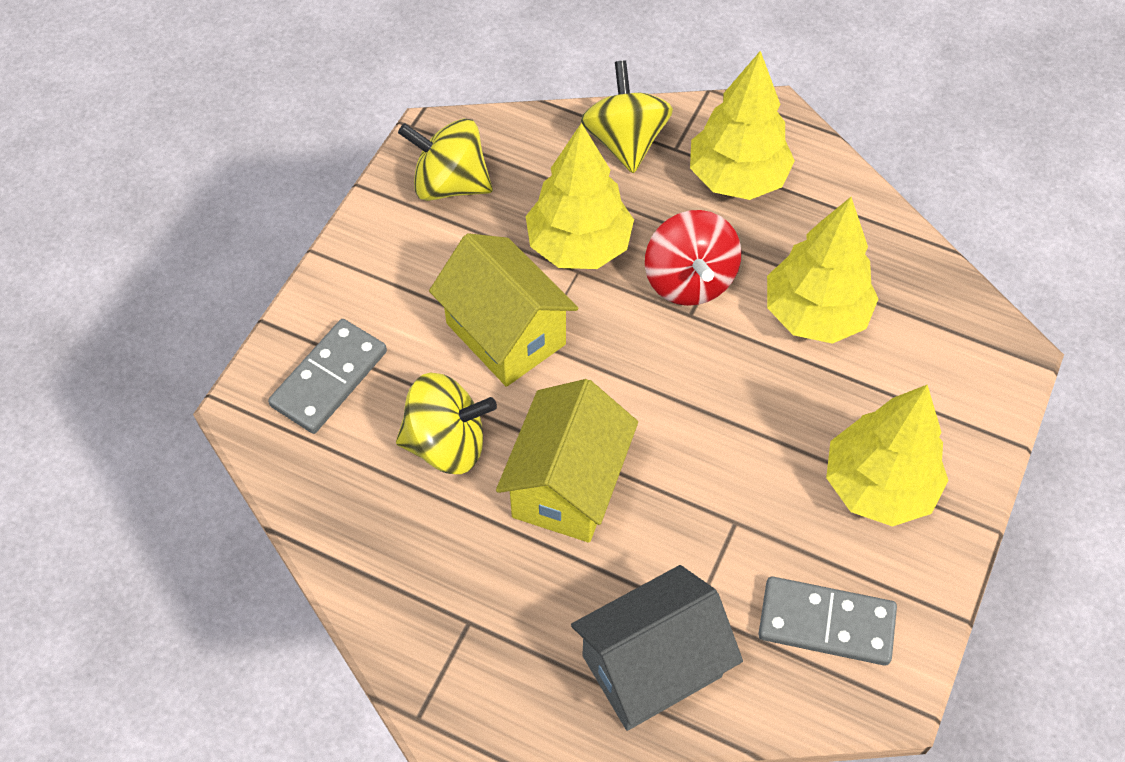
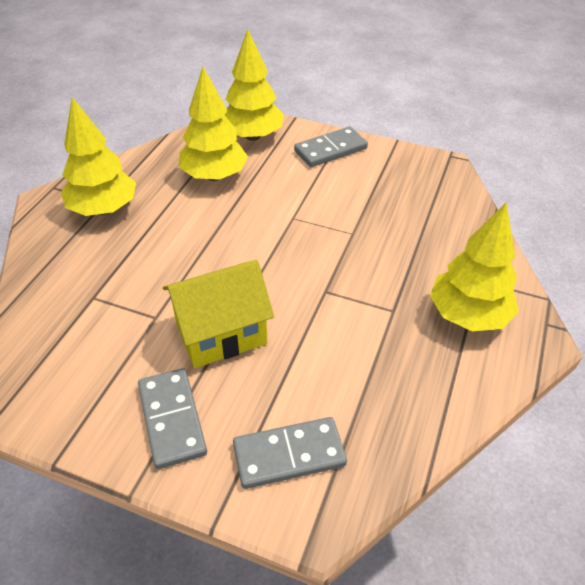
grey domino: [268,319,387,434] [758,576,897,666] = 2 -> [138,368,207,469] [233,417,347,489] [294,127,368,167] = 3
grey house: [571,565,743,731] = 1 -> none = 0
red spinning top: [645,210,742,306] = 1 -> none = 0
yellow house: [429,233,578,387] [496,379,638,543] = 2 -> [163,260,274,368] = 1
yellow spinning top: [396,373,497,474] [398,118,493,201] [581,60,673,173] = 3 -> none = 0

